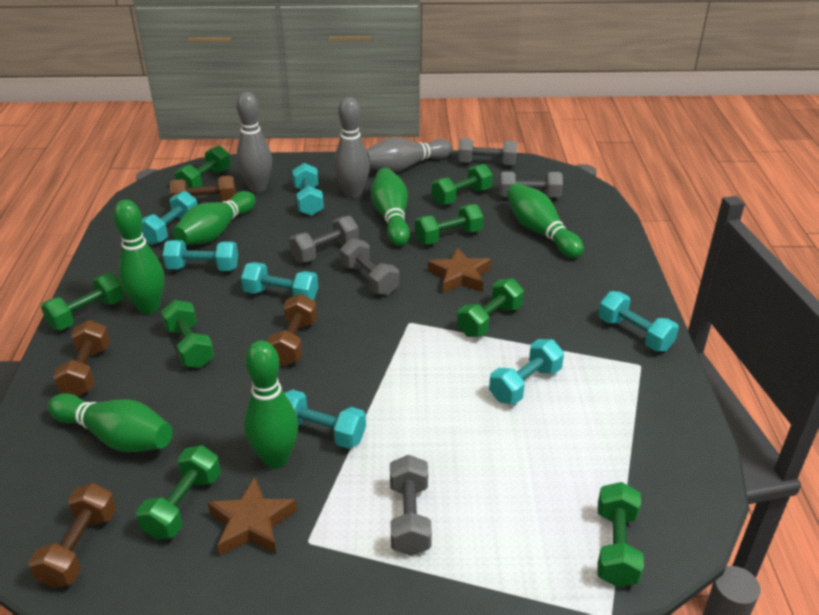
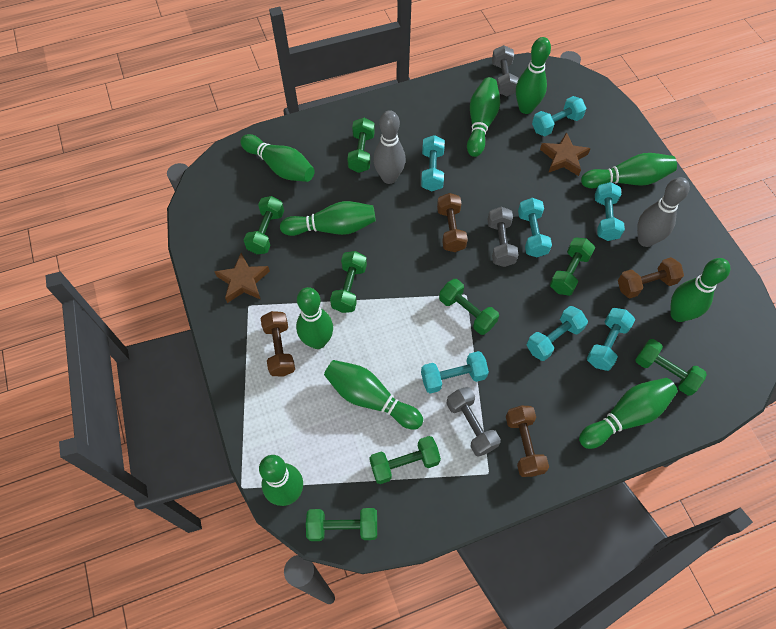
green bowling pin: [48,393,172,452] [113,200,164,314] [173,191,256,245] [244,341,298,468] [371,168,410,246] [507,183,584,258] = 6 -> [240,134,315,182] [259,455,303,506] [280,201,376,236] [296,287,333,349] [324,360,423,430] [467,77,500,157] [516,37,551,114] [579,378,678,449] [581,153,677,188] [670,258,730,322] = 10
grey bowling pin: [236,92,272,192] [334,97,370,198] [366,138,453,172] = 3 -> [373,110,406,184] [637,177,690,247] = 2
grey dumbbell: [289,216,359,263] [340,238,399,295] [390,455,432,556] [458,138,517,165] [499,172,563,197] = 5 -> [446,387,501,457] [487,207,519,267] [492,45,519,96] = 3

